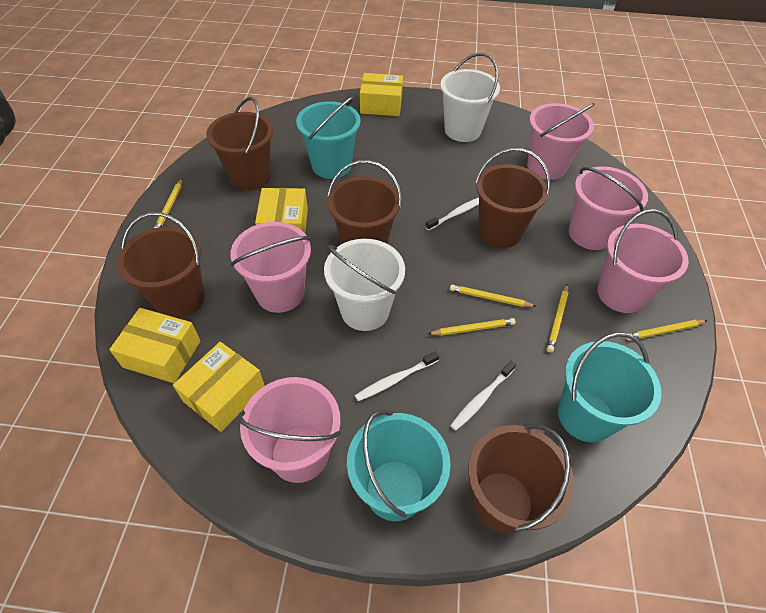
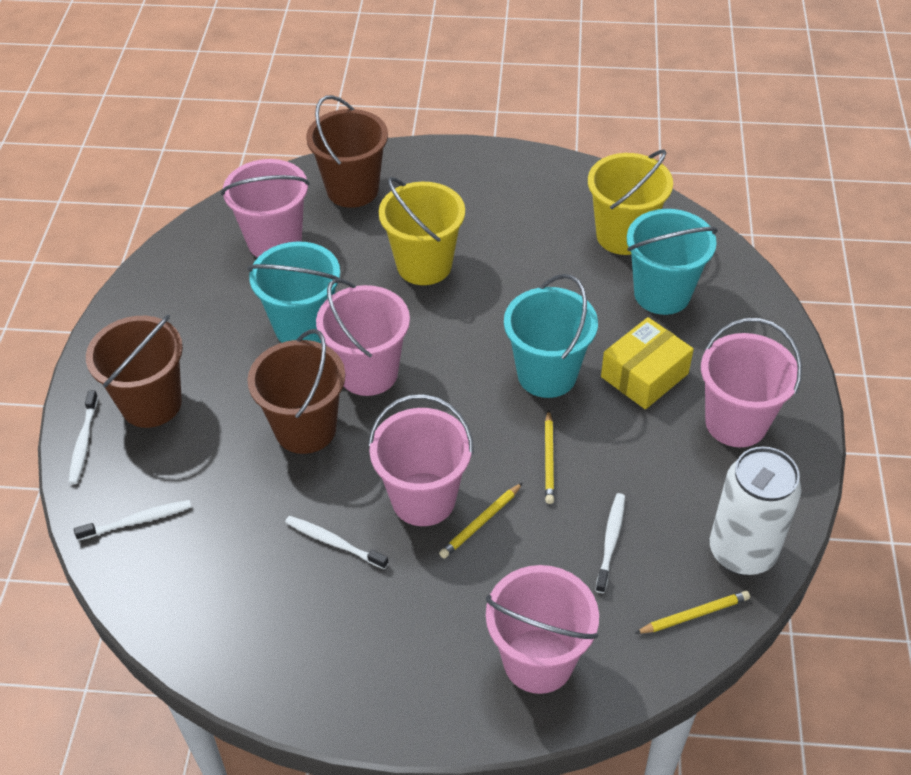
brown bucket: [117,212,204,318] [206,97,273,191] [327,160,402,244] [468,424,574,534] [475,148,551,248] = 5 -> [86,315,183,428] [248,329,345,454] [306,95,388,208] = 3
white bucket: [324,239,405,331] [440,53,500,142] = 2 -> none = 0
white can: none = 0 -> [710,447,801,575] = 1
white toothbrush: [355,351,439,401] [425,198,479,231] [450,361,516,431] = 3 -> [69,390,98,484] [74,500,191,541] [285,516,389,569] [595,493,625,593] = 4
yellow box: [109,308,200,383] [173,342,265,432] [255,188,308,233] [360,73,403,116] = 4 -> [601,317,694,409] = 1
yellow bucket: none = 0 -> [379,177,465,285] [588,150,673,255] = 2
yellow pencil: [154,178,183,228] [428,318,516,336] [450,285,537,307] [547,284,568,353] [626,320,708,341] = 5 -> [439,483,523,559] [545,410,554,504] [635,591,750,634] = 3

